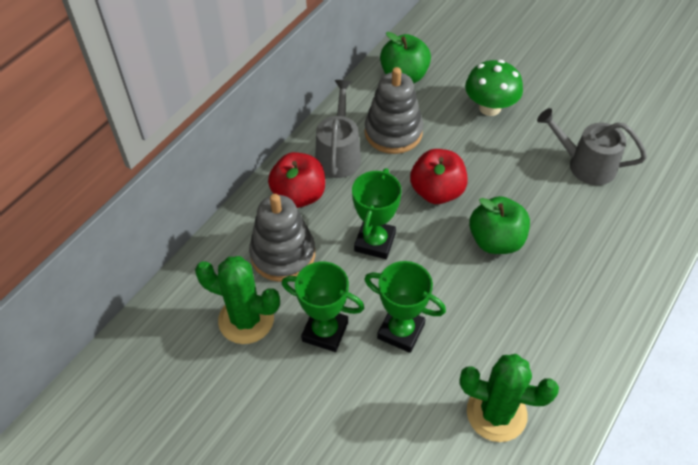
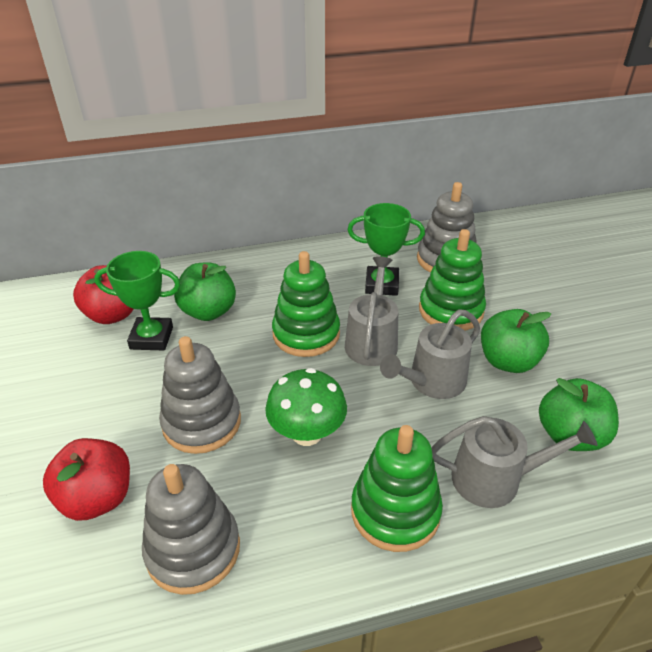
green apple: [380,32,431,84] [469,196,530,254] = 2 -> [174,262,236,321] [481,309,551,373] [539,378,619,451] = 3
green cactus: [195,256,280,344] [459,354,559,442] = 2 -> none = 0
green stacking toy: none = 0 -> [272,251,340,357] [351,425,443,552] [419,229,486,331] = 3
green trophy: [282,262,364,352] [352,168,402,259] [364,261,446,353] = 3 -> [94,251,181,351] [348,203,425,296] = 2
grey stacking toy: [249,194,315,282] [365,67,423,154] = 2 -> [142,464,240,595] [159,336,241,454] [417,182,477,273] = 3
grey watering can: [315,80,361,178] [537,108,647,185] = 2 -> [345,256,398,366] [380,309,480,399] [431,416,597,508] = 3

